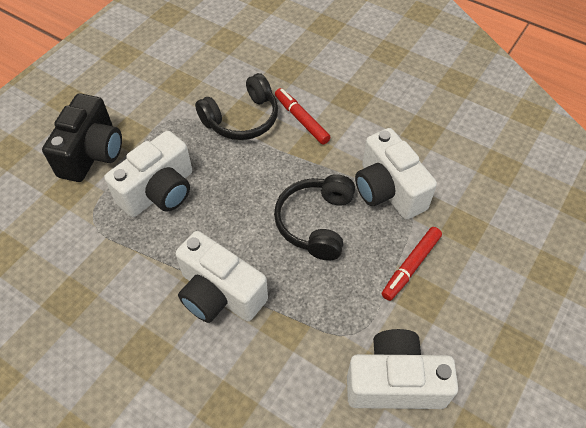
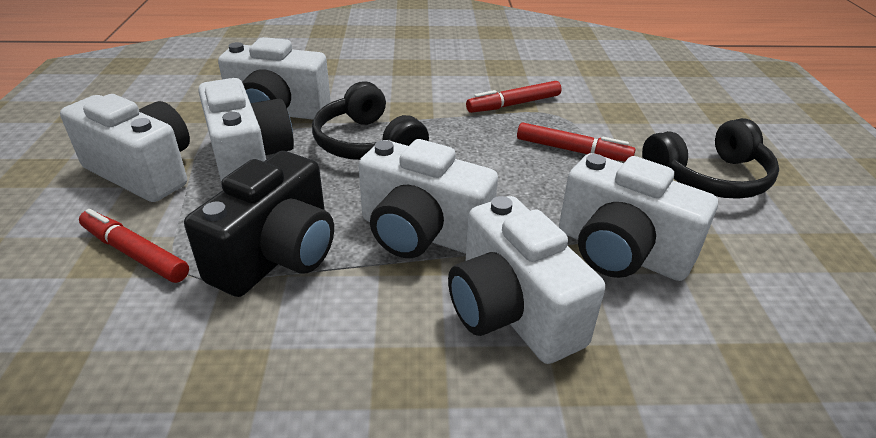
red marker: [275,88,331,144] [382,227,442,301] = 2 -> [79,209,189,283] [466,81,561,113] [517,122,635,162] = 3
white camera: [104,131,192,217] [176,231,268,323] [347,329,458,409] [355,128,437,220] = 4 -> [60,94,190,202] [198,78,294,182] [218,37,331,119] [359,139,498,258] [448,196,605,364] [559,153,718,281] = 6

